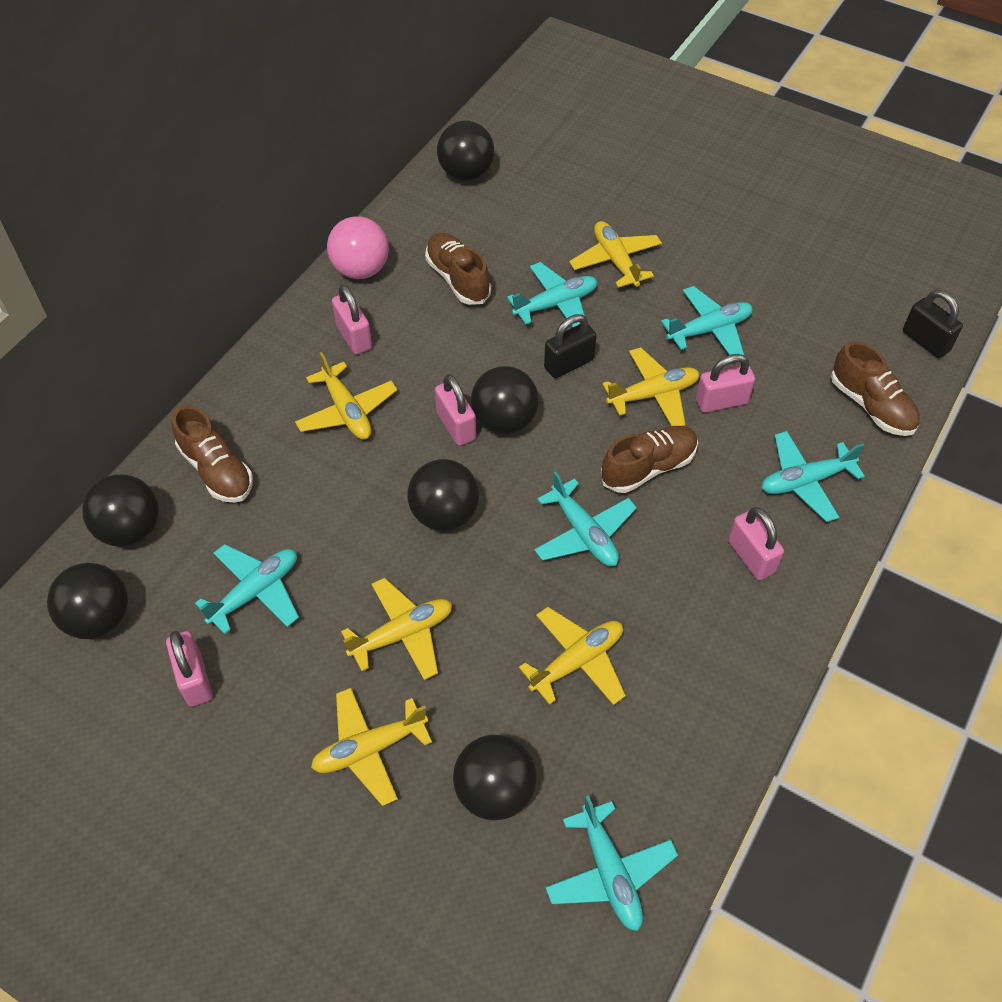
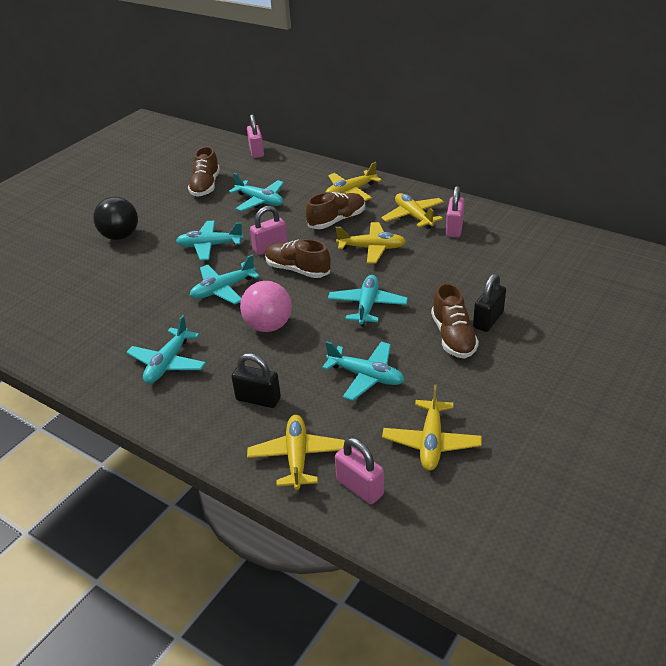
black ball: [47,563,128,639] [82,474,159,547] [407,459,479,531] [437,121,494,181] [453,734,537,820] [471,366,539,434] = 6 -> [93,197,138,240] = 1
pink padlock: [166,631,212,707] [332,285,372,354] [435,374,476,446] [696,354,755,413] [728,507,784,580] = 5 -> [247,114,264,158] [250,206,288,255] [335,438,384,504] [446,186,465,237] = 4
yellow plane: [295,352,397,440] [311,688,432,806] [341,578,452,680] [519,607,626,705] [569,221,662,288] [603,347,700,426] = 6 -> [247,415,345,490] [326,162,382,201] [335,222,406,263] [381,193,444,229] [382,385,482,471] = 5

